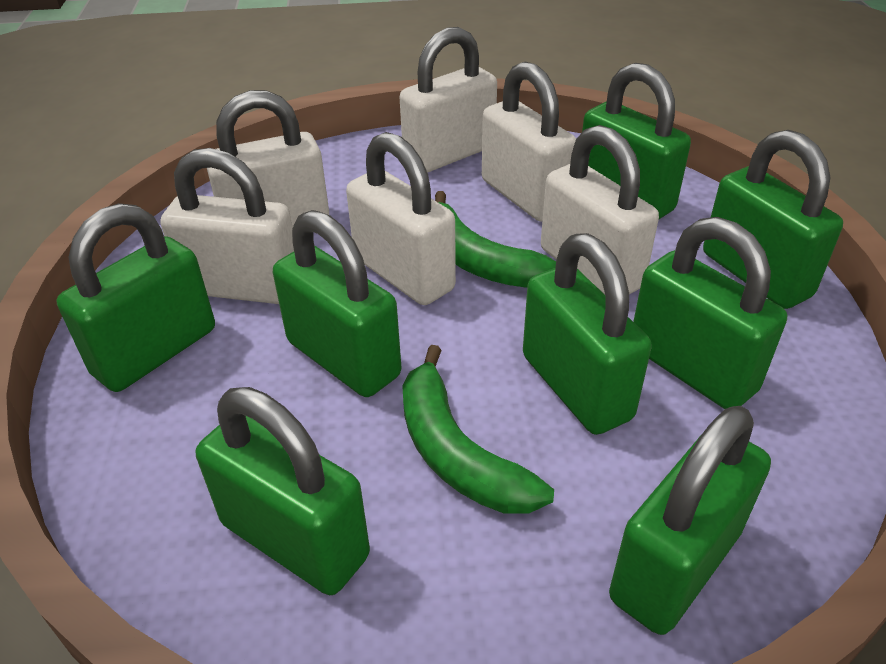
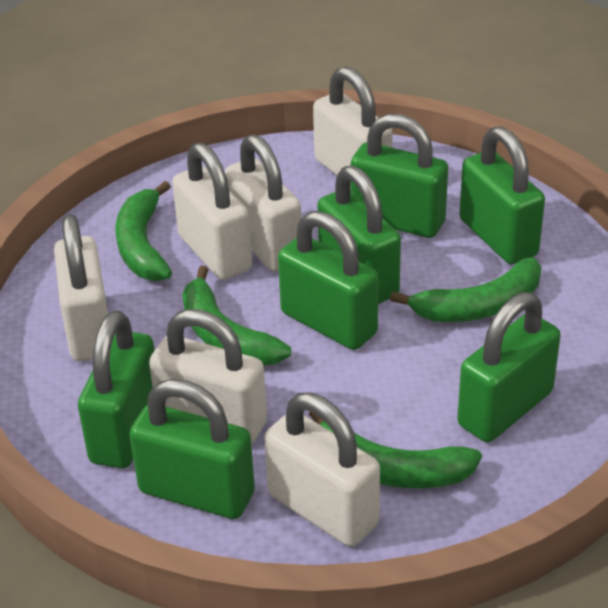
green banana: [402,345,554,514] [435,191,556,288] = 2 -> [116,181,172,281] [182,266,291,366] [309,412,482,488] [390,257,541,322] = 4
green padlock: [56,203,215,392] [196,387,370,595] [273,210,402,397] [523,233,652,435] [582,63,691,219] [609,406,771,635] [633,217,787,409] [703,130,843,309] = 8 -> [78,310,155,468] [129,379,255,519] [278,211,378,350] [318,165,401,304] [350,114,448,238] [457,292,561,442] [459,126,545,264] = 7

